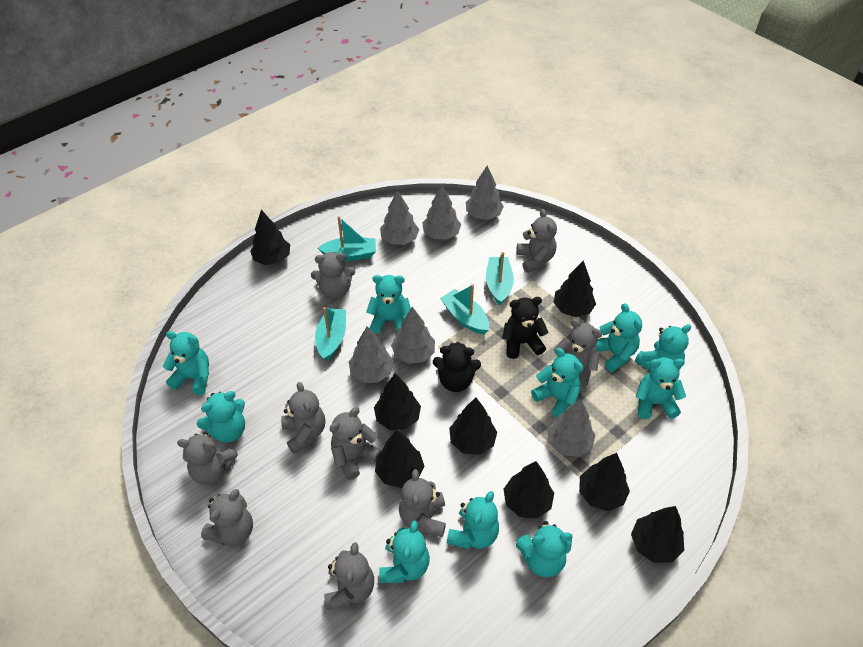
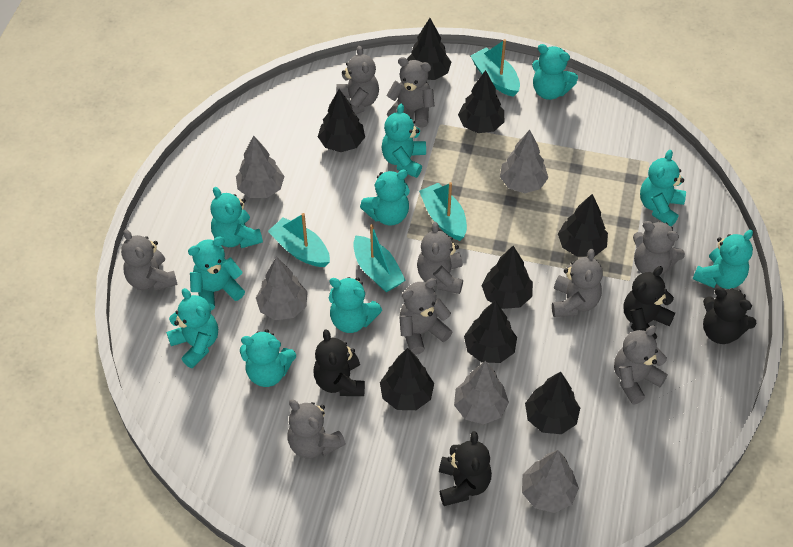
black teddy bear: [433,342,481,392] [502,297,549,359] = 2 -> [313,329,365,396] [439,431,492,506] [624,266,675,340] [703,287,757,344] = 4
grey tree: [349,326,394,383] [380,190,419,245] [391,307,435,364] [422,185,461,239] [466,165,504,220] [547,399,595,457] = 6 -> [236,135,284,198] [256,257,308,320] [454,361,509,424] [500,130,548,193] [522,450,579,513] = 5

